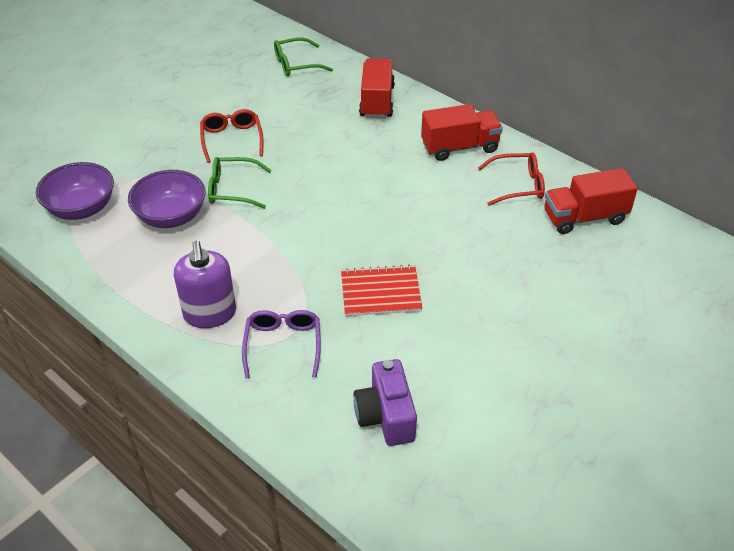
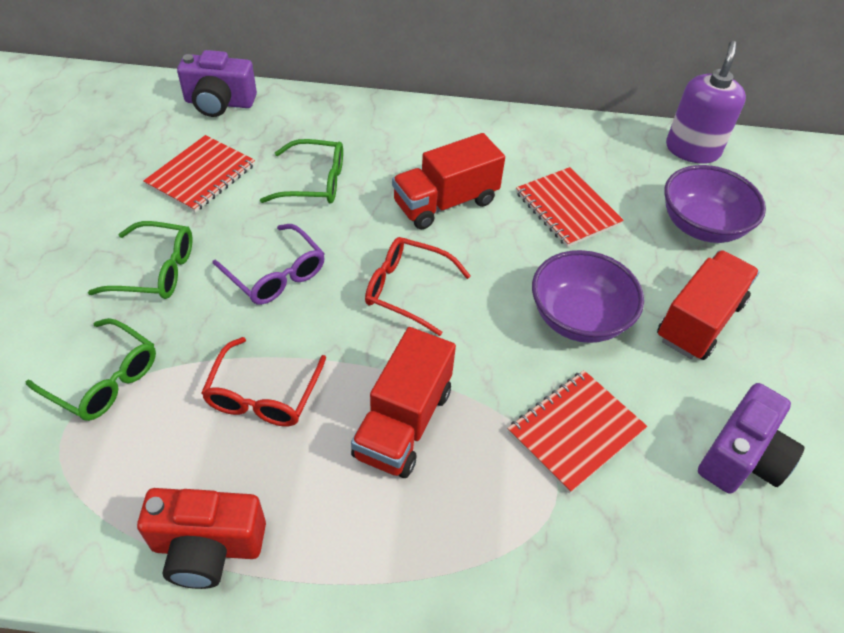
green glasses: [208,157,271,209] [274,37,333,77] = 2 -> [26,318,156,421] [88,221,193,299] [260,139,343,203] = 3
purple camera: [354,359,417,446] = 1 -> [177,50,257,117] [698,383,804,494] = 2
red camera: none = 0 -> [137,488,266,589] = 1
red notebook: [341,265,422,316] = 1 -> [143,135,255,213] [507,370,647,494] [516,167,624,247] = 3

